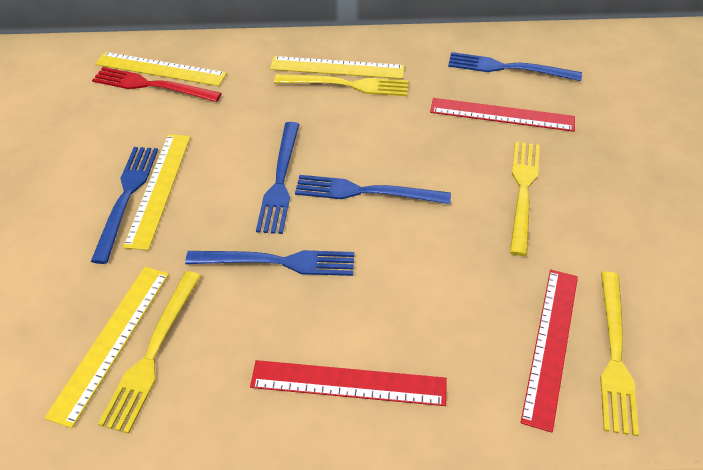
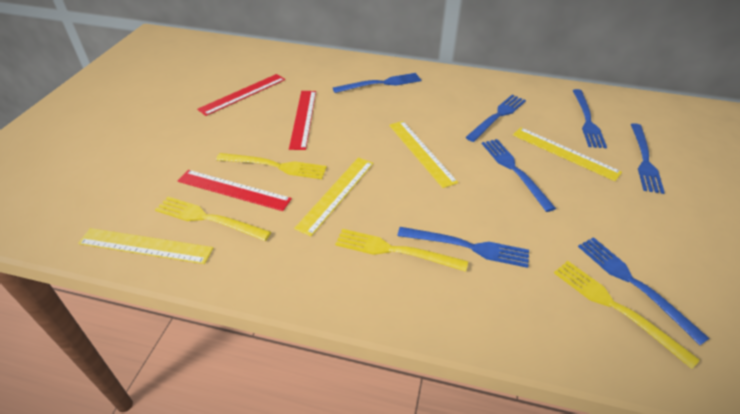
blue fork: [91,147,158,264] [185,250,354,276] [256,122,299,234] [295,175,451,204] [448,52,582,81] = 5 -> [333,73,421,93] [397,227,529,268] [465,95,526,142] [482,139,556,212] [572,89,607,148] [578,237,710,345] [631,123,665,194] = 7
red fork: [92,67,222,102] = 1 -> none = 0

